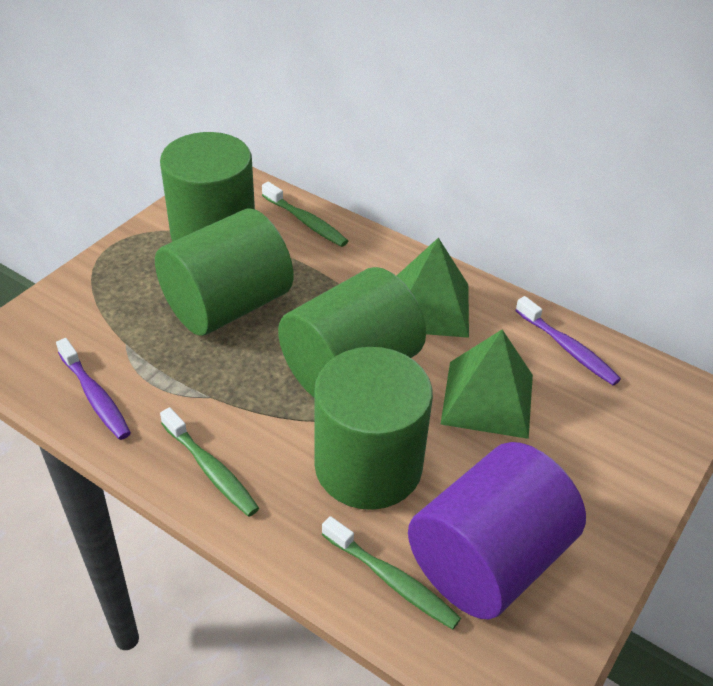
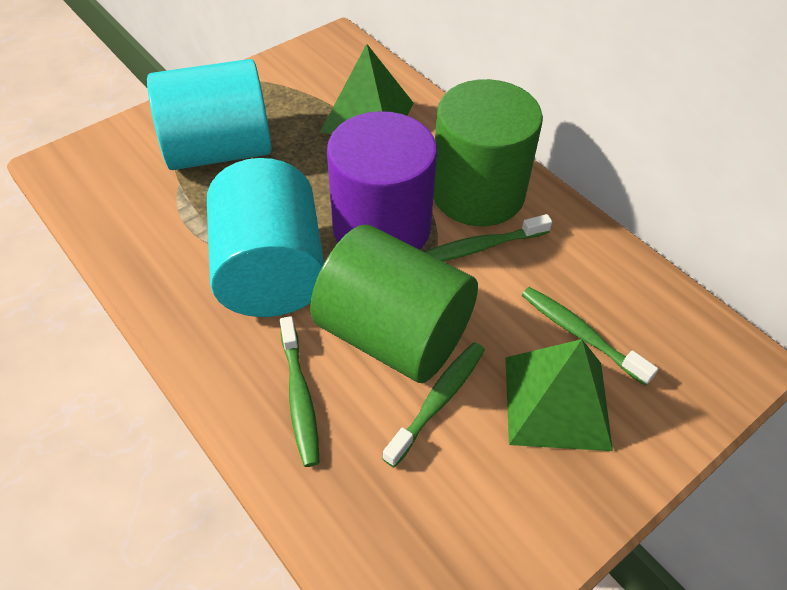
green cylinder: [155,209,294,336] [160,132,255,242] [278,267,426,397] [314,347,433,510] = 4 -> [310,225,478,383] [433,79,543,226] = 2
green toothbrush: [160,407,259,517] [262,182,348,247] [322,516,461,630] = 3 -> [280,316,320,467] [382,342,485,467] [425,214,552,261] [522,287,658,386] = 4
purple toothbrush: [56,338,131,440] [515,296,621,385] = 2 -> none = 0
turquoise cylinder: none = 0 -> [147,59,272,170] [207,158,324,317] = 2

